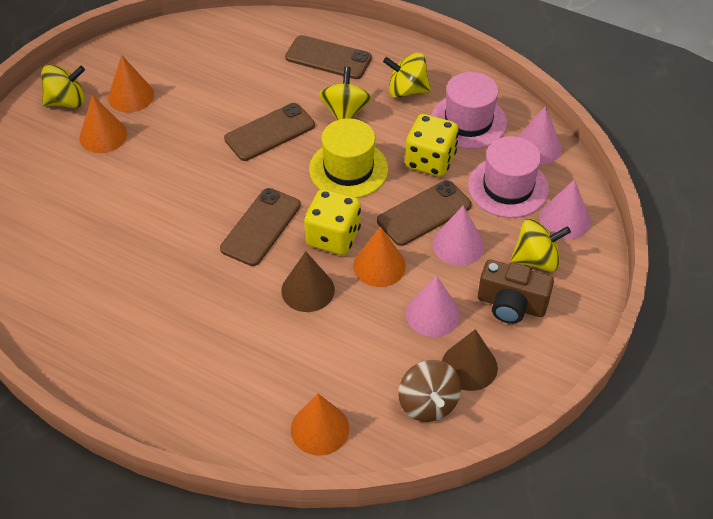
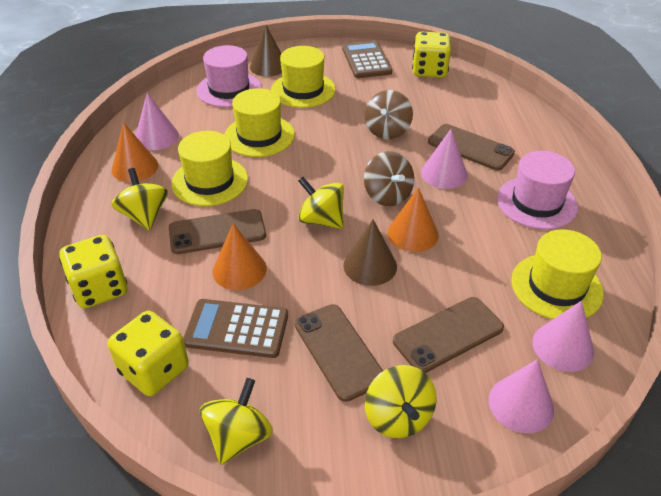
brown calculator: none = 0 -> [183,299,288,358] [342,41,392,78] = 2
brown camera: [478,259,554,324] = 1 -> none = 0
brown spinning top: [398,360,461,422] = 1 -> [364,151,414,206] [365,90,413,139] = 2
orange cone: [79,95,127,153] [108,55,154,113] [291,394,349,456] [353,227,406,287] = 4 -> [112,122,158,182] [213,223,267,290] [387,187,439,252] = 3
yellow dice: [304,189,361,255] [405,114,459,177] = 2 -> [59,235,127,309] [108,311,189,396] [412,32,451,78] = 3
yellow hat: [309,118,388,198] = 1 -> [171,131,248,206] [224,88,295,157] [271,46,336,108] [511,229,604,319] = 4

